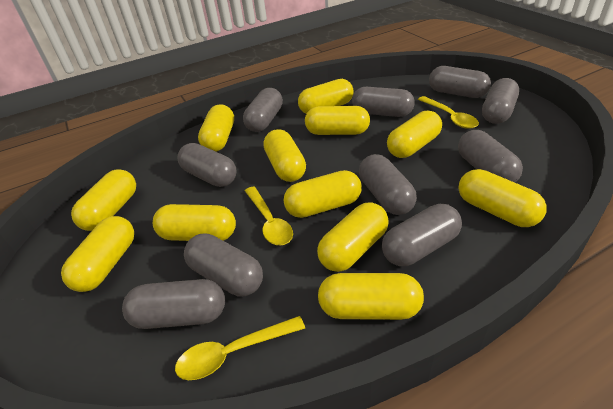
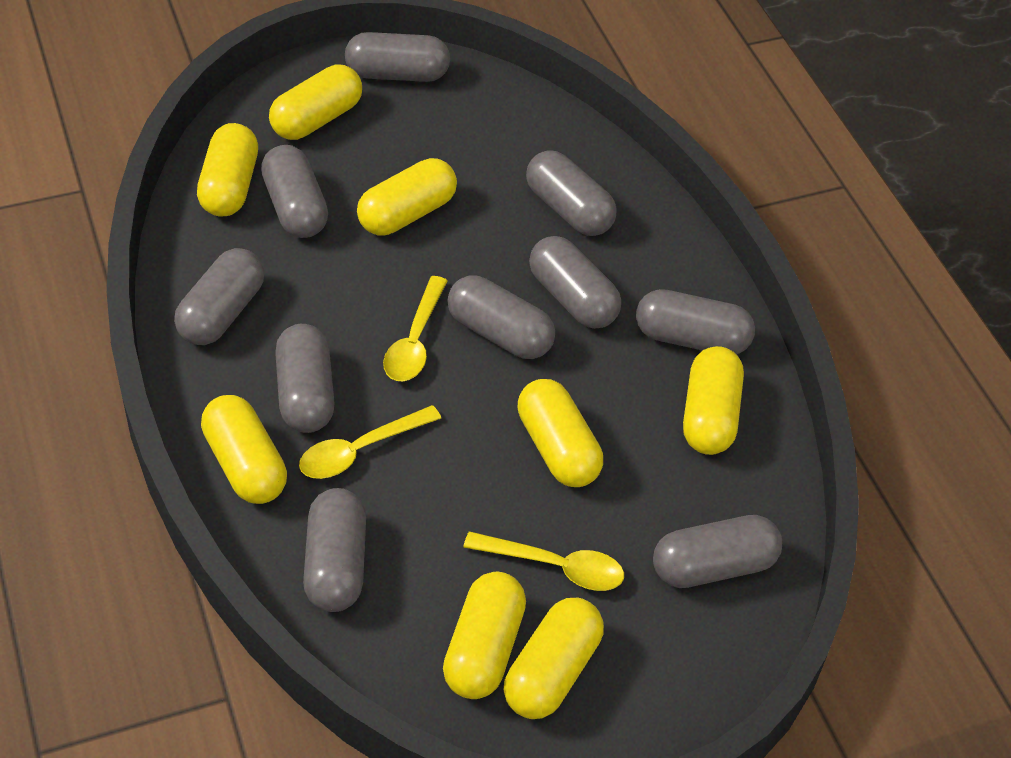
yellow capsule: [61,216,134,292] [71,169,136,231] [153,204,236,241] [198,104,234,152] [263,129,306,182] [283,170,362,218] [298,79,354,114] [305,106,370,135] [317,202,389,272] [318,273,424,320] [387,111,442,158] [458,169,547,227] = 12 -> [197,123,258,216] [201,395,287,504] [269,65,362,140] [357,158,457,235] [443,572,526,699] [504,598,604,719] [518,379,603,487] [683,346,744,455] = 8

